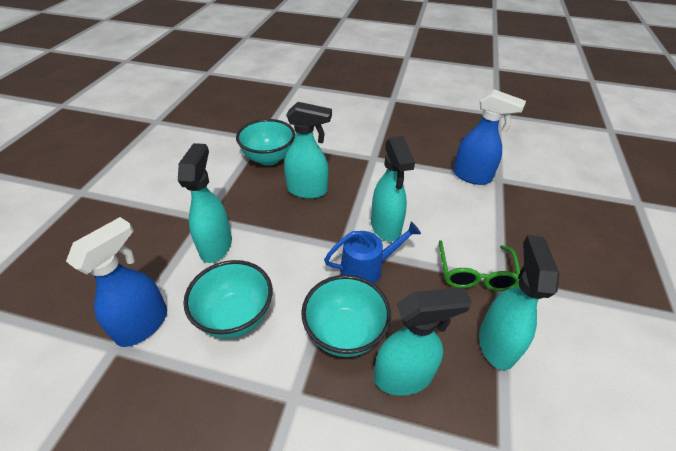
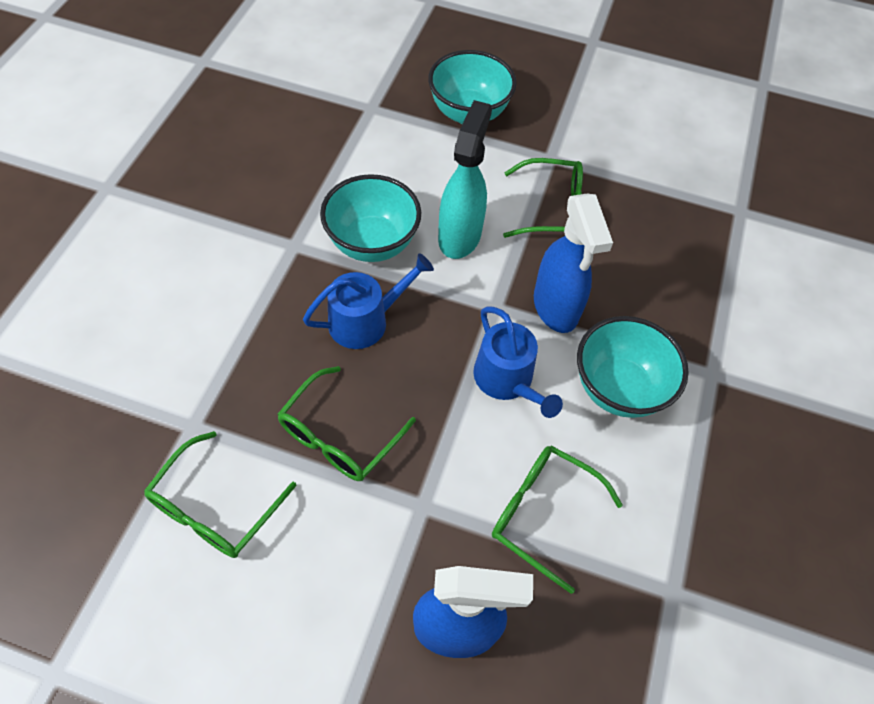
blue watering can: [324,221,421,284] = 1 -> [303,253,434,349] [473,306,563,418] = 2
green glasses: [439,240,520,291] = 1 -> [144,431,296,558] [277,366,416,481] [492,445,623,594] [503,158,583,238] = 4
turquoise spray bottle: [178,143,232,263] [284,102,332,199] [371,136,415,241] [374,287,472,396] [479,235,559,370] = 5 -> [438,100,492,259] = 1

